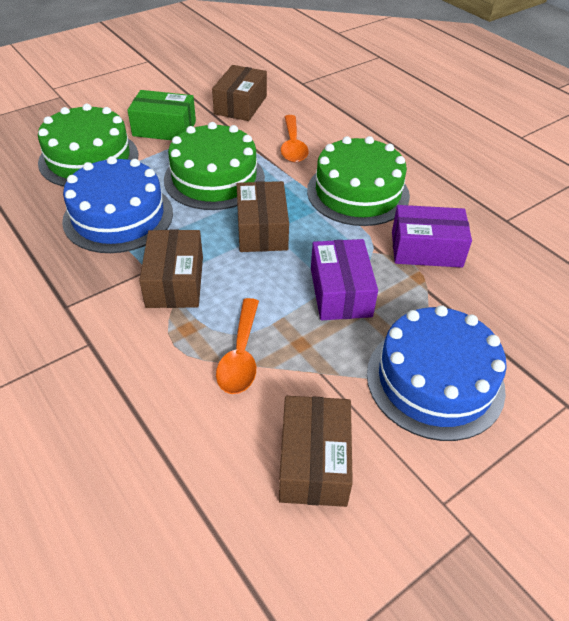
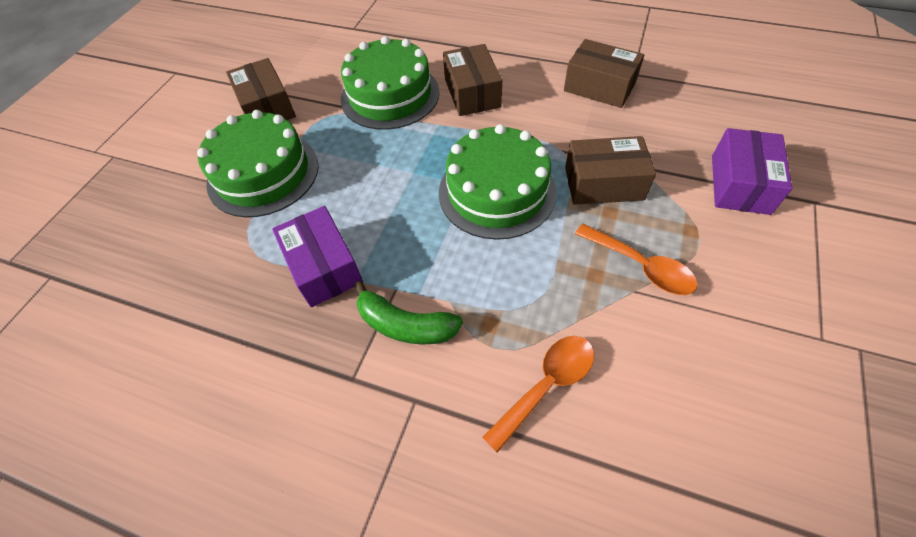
blue cake: [62,156,173,253] [367,305,507,441] = 2 -> none = 0
green banana: none = 0 -> [354,281,463,344] = 1
green box: [127,90,196,140] = 1 -> none = 0

